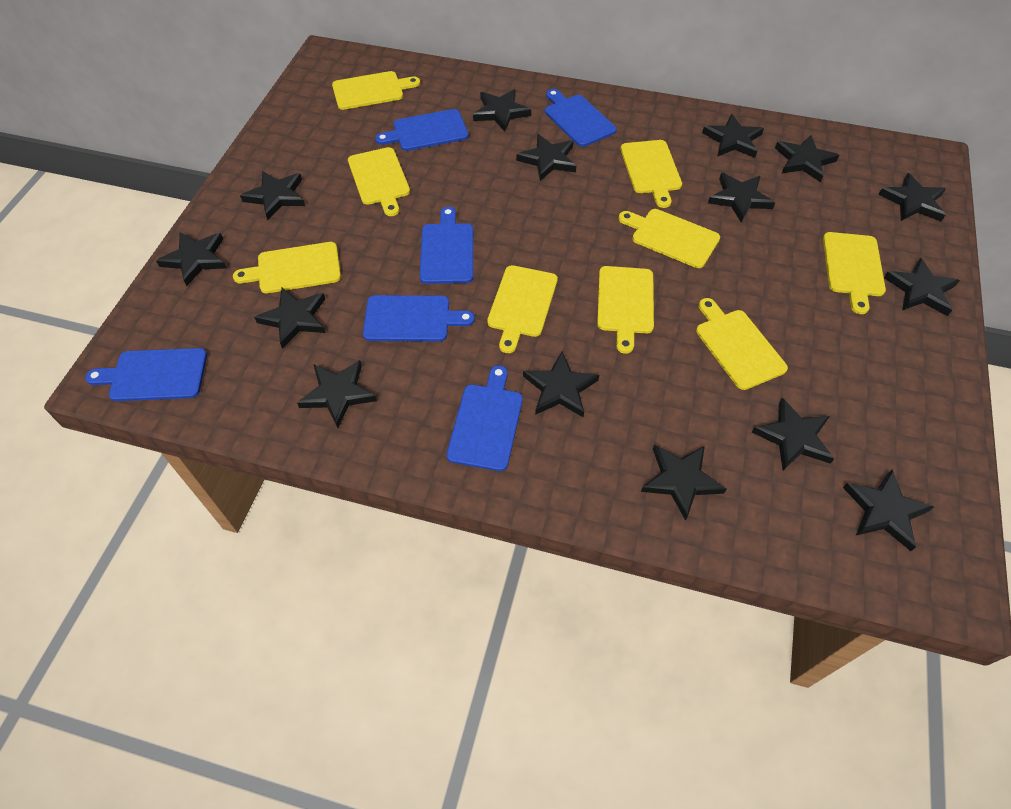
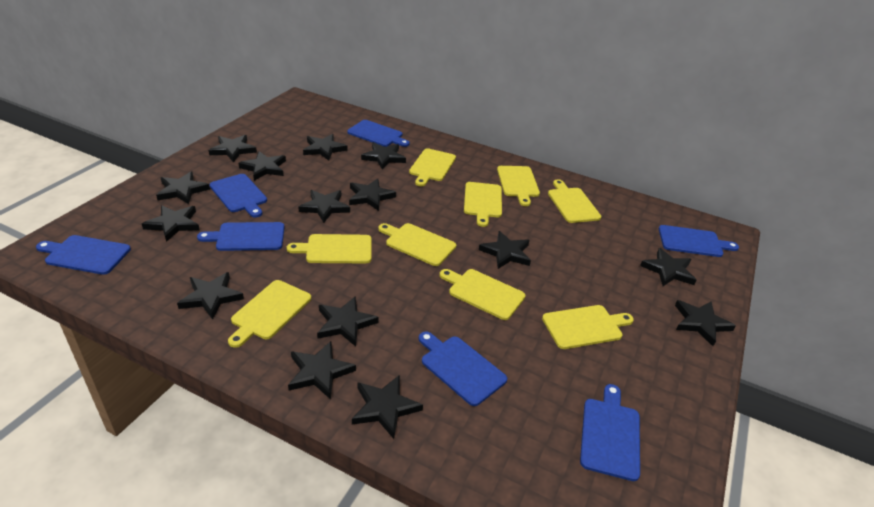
blue cutting board: [85,348,207,401] [363,295,475,342] [375,109,469,151] [420,207,473,284] [447,365,523,471] [545,89,617,147] = 6 -> [36,235,131,275] [197,222,285,251] [210,174,267,217] [347,120,410,147] [419,331,507,406] [580,384,640,481] [659,225,739,257] = 7

